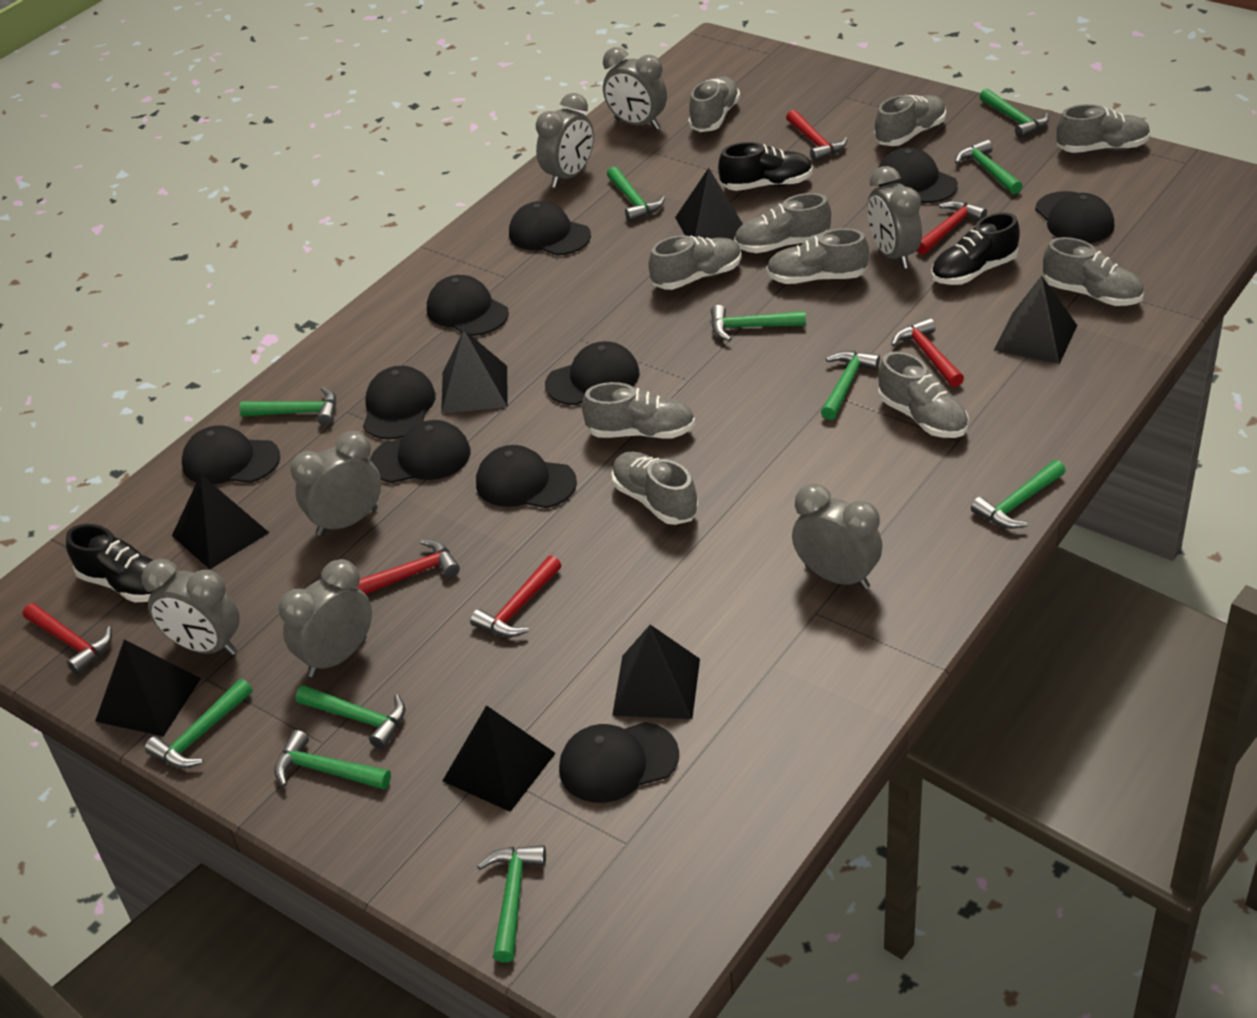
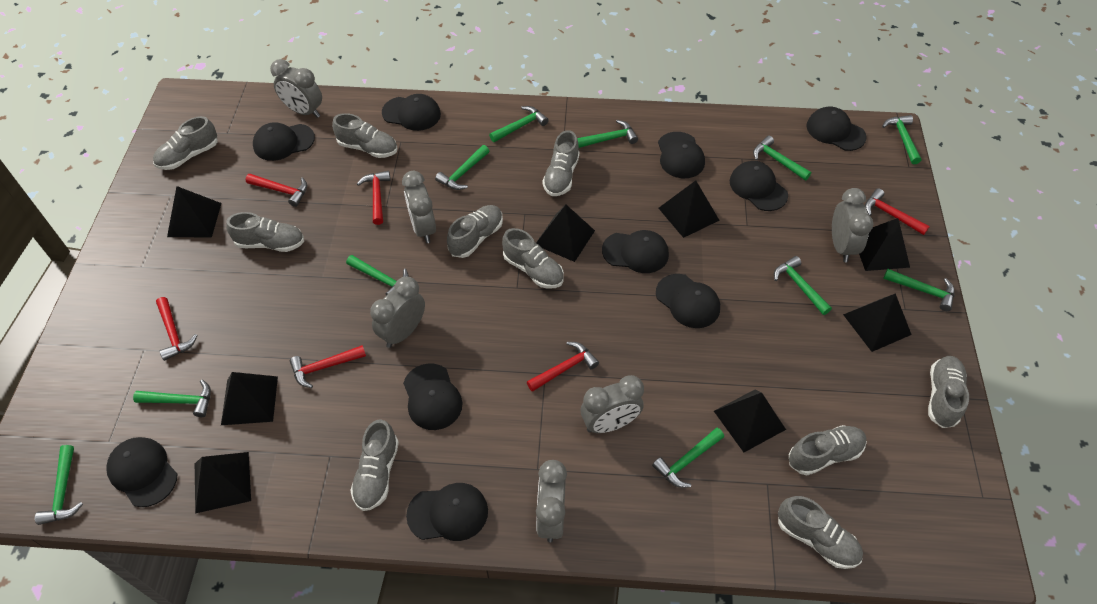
black pyramid: [95,639,201,737] [172,474,269,569] [441,330,508,414] [442,705,556,812] [612,625,700,719] [675,168,743,240] [994,276,1077,364] = 7 -> [167,186,222,237] [195,452,251,514] [221,372,278,425] [536,205,595,262] [659,181,720,238] [714,389,786,452] [843,293,912,352] [859,218,910,271] = 8
black shoe: [66,524,153,602] [718,142,813,191] [931,212,1020,285] = 3 -> none = 0
grey clock: [141,559,240,656] [279,559,372,677] [290,431,381,536] [536,93,594,188] [603,47,667,130] [792,484,883,590] [867,166,922,269] = 7 -> [270,59,322,118] [370,277,425,348] [402,171,436,243] [536,460,567,542] [581,375,644,433] [832,188,874,263] = 6

